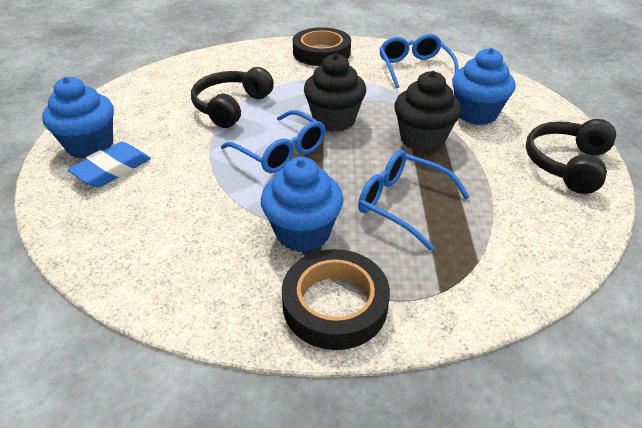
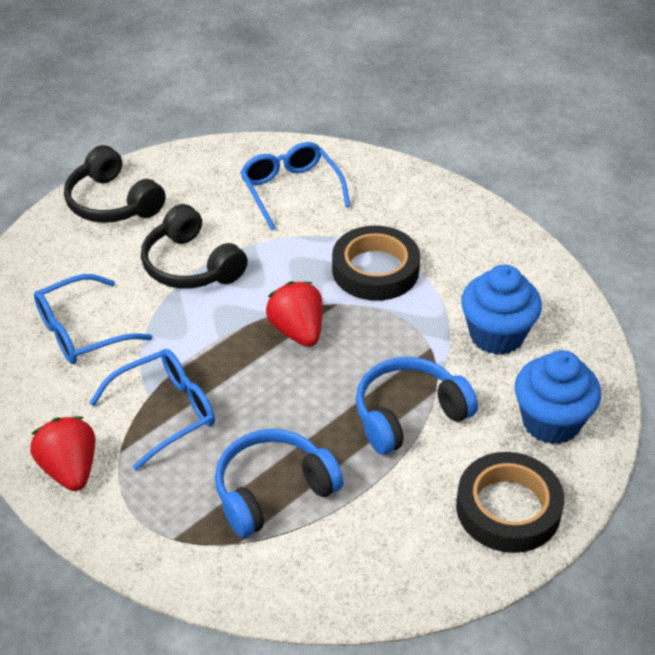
black cupcake: [304,53,366,132] [394,71,461,152] = 2 -> none = 0
blue cupcake: [42,76,114,159] [261,157,343,252] [452,48,515,125] = 3 -> [461,265,542,355] [515,350,601,444] = 2
blue eraser: [67,142,151,188] = 1 -> none = 0
blue headphones: none = 0 -> [215,429,344,538] [356,357,478,455] = 2
red strawberry: none = 0 -> [30,416,96,491] [266,281,323,347] = 2

